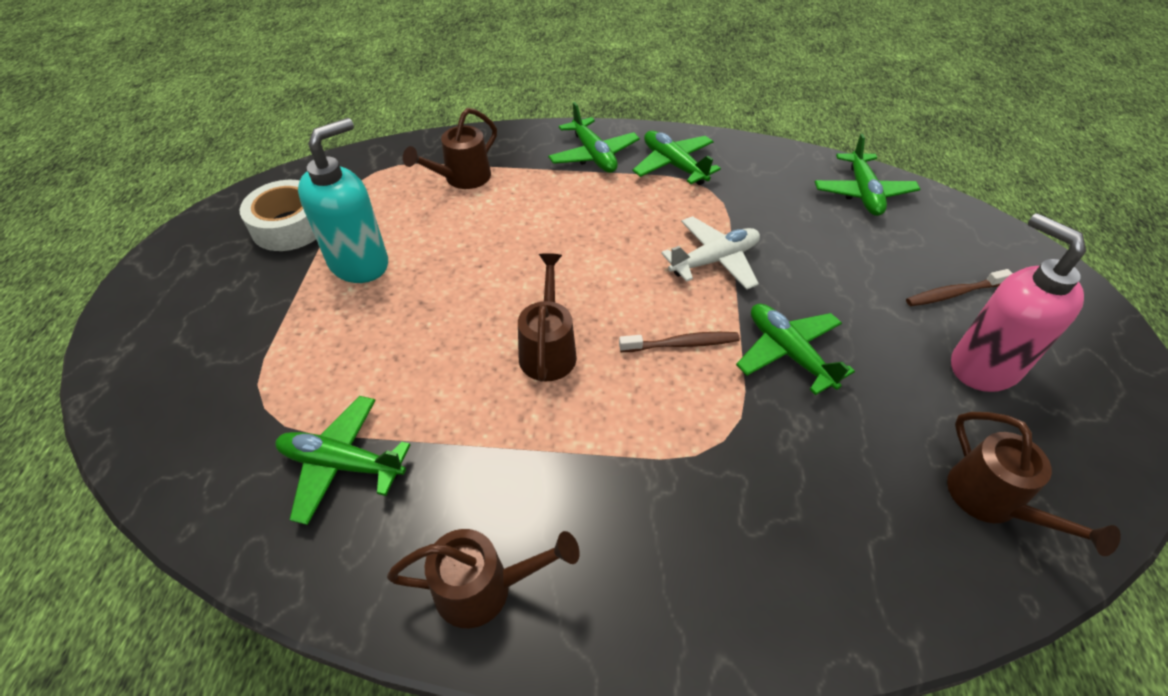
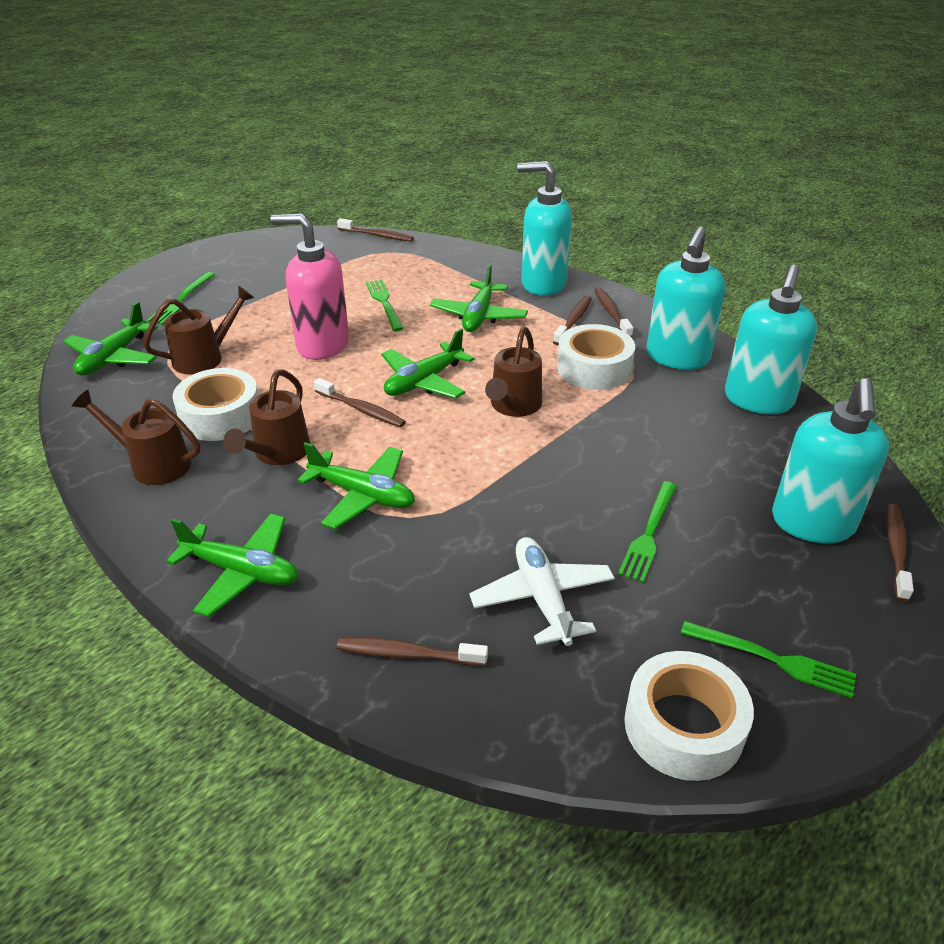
brown toothbrush: [619,332,740,352] [906,269,1012,306] = 2 -> [314,378,406,427] [337,218,414,242] [337,637,488,666] [553,296,592,345] [595,287,634,338] [886,504,914,602] = 6
green fork: none = 0 -> [146,272,215,325] [366,279,404,331] [618,481,677,583] [681,621,856,698] = 4
turquoise soap dispenser: [298,118,388,283] = 1 -> [517,161,572,296] [646,227,726,370] [725,265,817,414] [772,378,889,544] = 4
white tape: [240,180,316,251] = 1 -> [172,368,259,441] [557,324,635,390] [624,651,754,781] = 3

